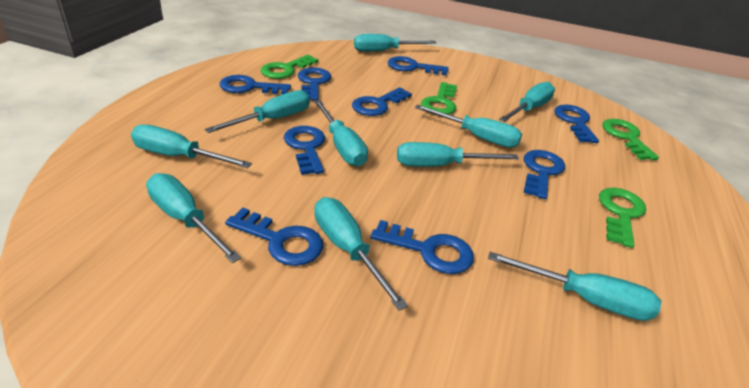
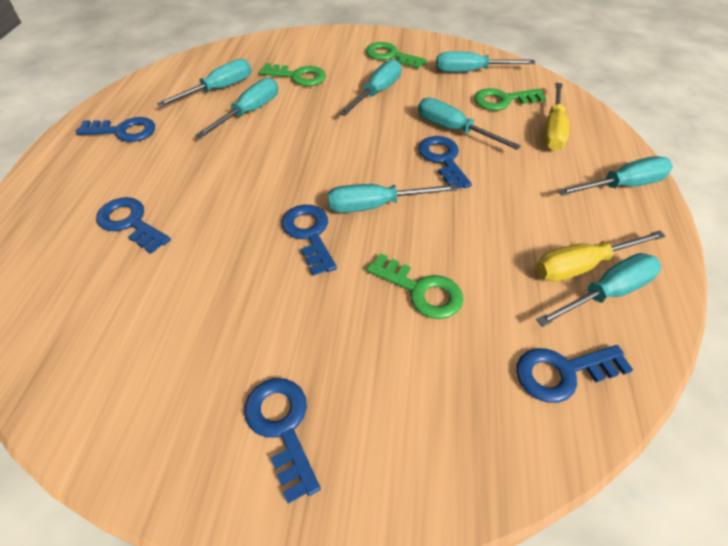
blue key: [220,75,291,95] [225,207,323,266] [284,126,325,175] [298,67,331,101] [352,87,412,116] [370,220,474,274] [388,56,449,75] [524,150,565,199] [554,105,599,143] = 9 -> [76,117,155,142] [96,197,171,254] [245,378,321,504] [282,205,337,276] [418,136,472,189] [516,345,633,403] = 6
turquoise screwdriver: [131,125,252,168] [146,173,241,263] [205,90,310,133] [314,100,368,166] [315,197,408,310] [354,34,436,52] [397,142,519,167] [415,105,522,148] [488,252,661,321] [499,82,555,122] = 10 -> [157,59,251,107] [195,78,278,138] [328,184,458,213] [339,59,402,116] [418,98,521,150] [436,51,535,72] [536,253,661,327] [557,156,673,196] = 8
yellow screwdriver: none = 0 -> [536,230,666,282] [543,83,569,151] = 2

